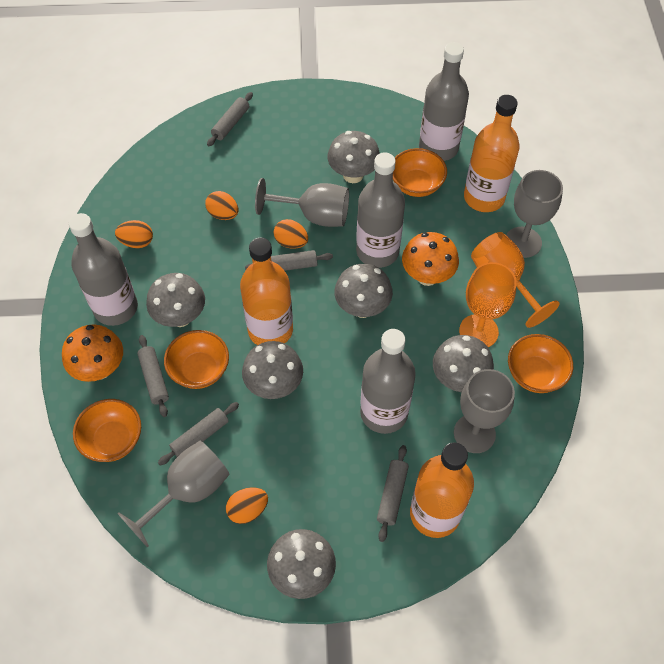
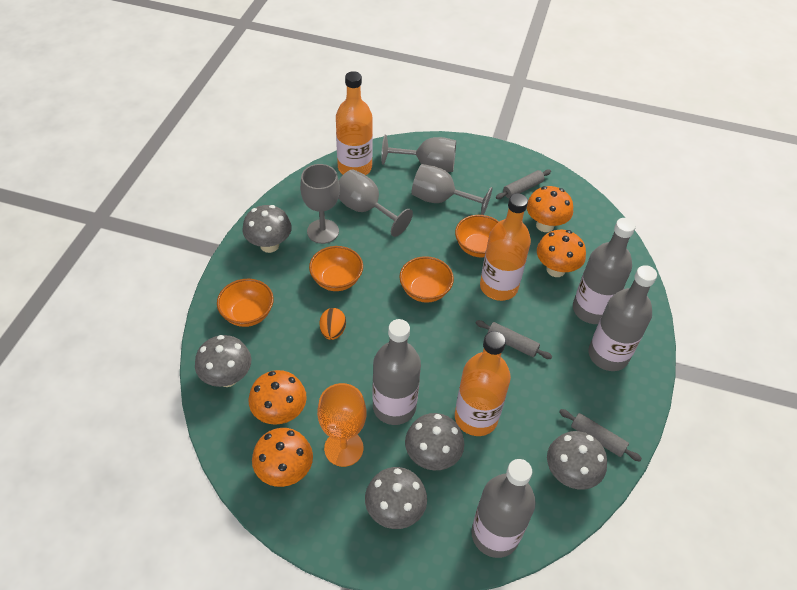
grey mushroom: [146,273,205,327] [242,341,303,399] [267,529,336,599] [328,131,380,183] [334,264,393,318] [433,335,494,392] = 6 -> [195,335,251,387] [242,205,292,253] [365,467,427,529] [405,413,464,470] [547,431,607,490] = 5
grey rolling pin: [137,335,169,417] [158,402,239,465] [207,92,253,146] [245,250,333,271] [377,445,409,542] = 5 -> [476,320,553,359] [496,169,551,199] [559,409,642,461] = 3
orange egg: [115,220,153,248] [205,191,239,220] [226,487,268,524] [274,219,308,249] = 4 -> [319,308,346,340] = 1
orange goblet: [459,262,517,347] [471,232,560,328] = 2 -> [317,383,366,467] = 1
orange mushroom: [62,325,123,382] [402,232,459,286] = 2 -> [249,370,307,425] [252,428,313,487] [527,186,573,232] [537,230,586,277] = 4

